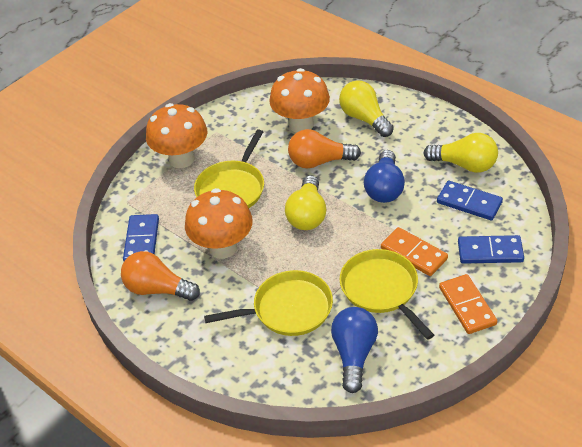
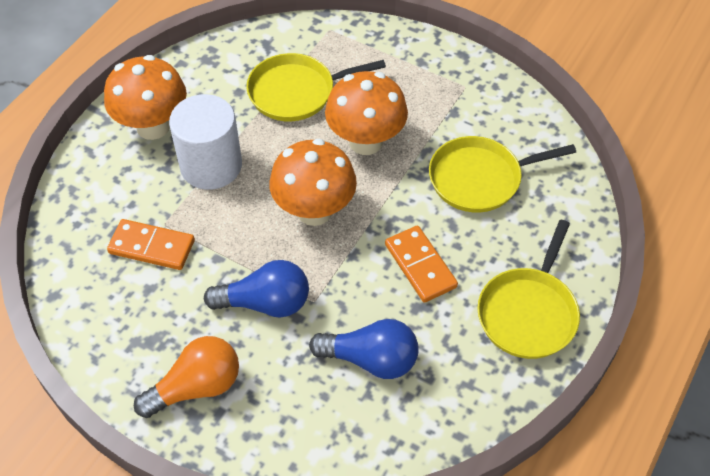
blue domino: [123,214,159,261] [437,181,503,221] [458,235,524,264] = 3 -> none = 0
orange light bulb: [121,251,200,301] [288,129,361,169] = 2 -> [134,336,239,418] = 1
white cylinder: none = 0 -> [169,94,242,190] = 1
yellow light bulb: [285,175,326,230] [339,80,394,137] [423,133,498,173] = 3 -> none = 0

